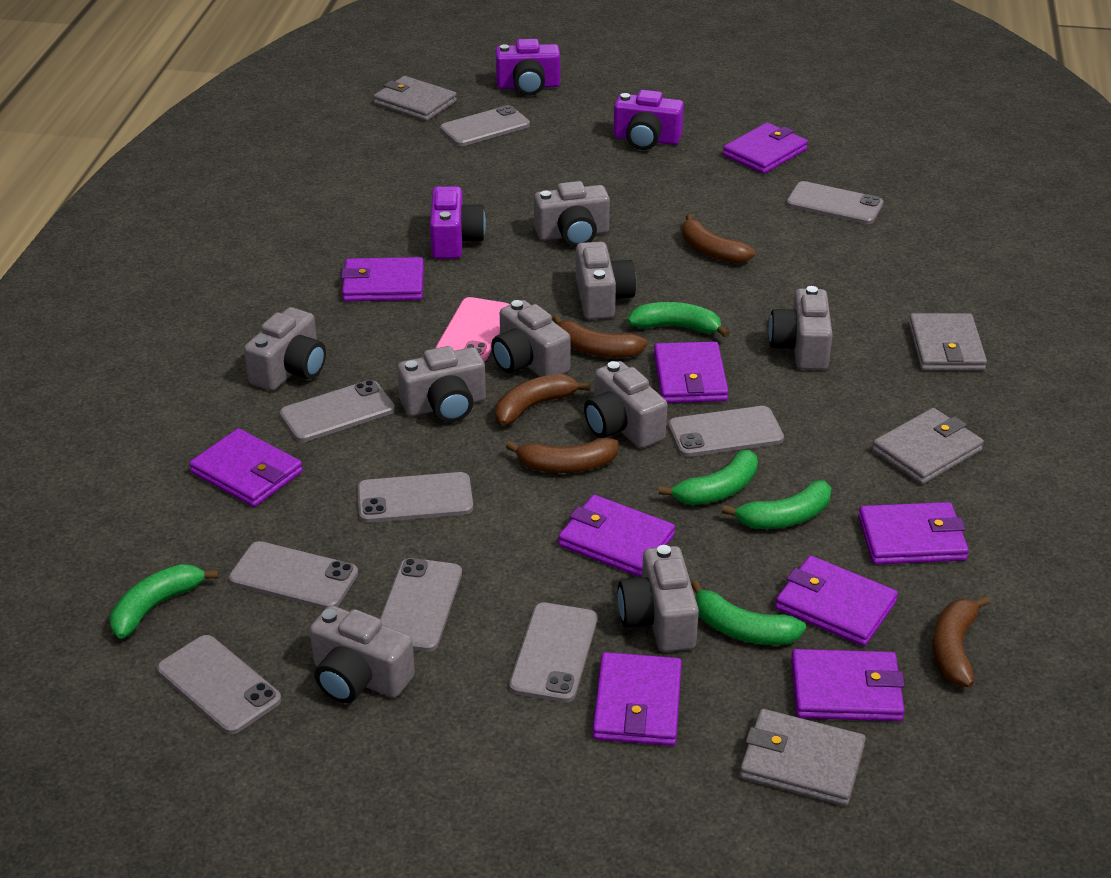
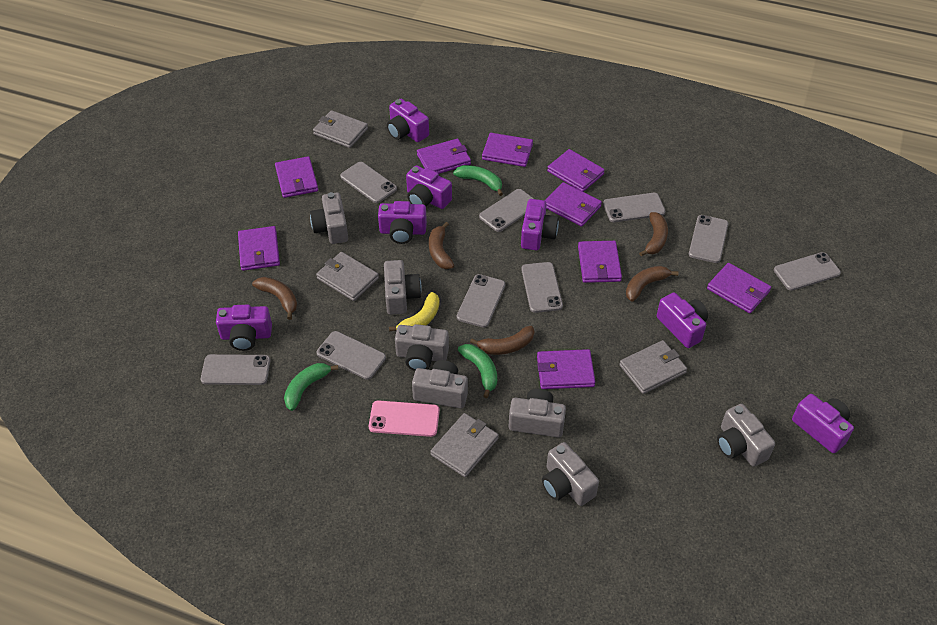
green banana: [110,564,219,639] [627,302,730,337] [659,449,758,505] [691,580,806,645] [722,480,831,529] = 5 -> [284,363,339,411] [453,165,503,196] [458,344,497,398] = 3
grey camera: [244,307,326,391] [310,605,415,703] [397,346,486,422] [491,300,571,377] [534,181,610,247] [576,242,636,320] [584,361,667,448] [618,545,699,652] [769,286,833,370] = 9 -> [310,192,348,244] [384,260,422,315] [395,324,449,371] [412,360,468,408] [509,388,566,437] [542,442,599,506] [717,404,775,467] = 7
purple camera: [430,186,486,259] [495,39,560,96] [613,90,684,150] = 3 -> [216,305,272,351] [378,201,427,244] [387,99,429,142] [406,165,452,209] [521,199,559,250] [657,293,708,348] [792,394,854,453] = 7
yellow banana: none = 0 -> [389,292,440,331] = 1

